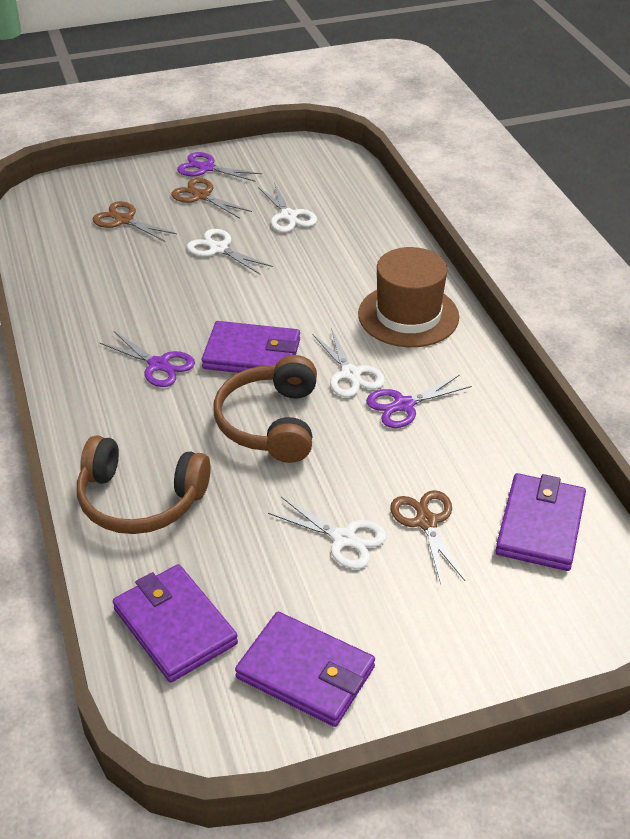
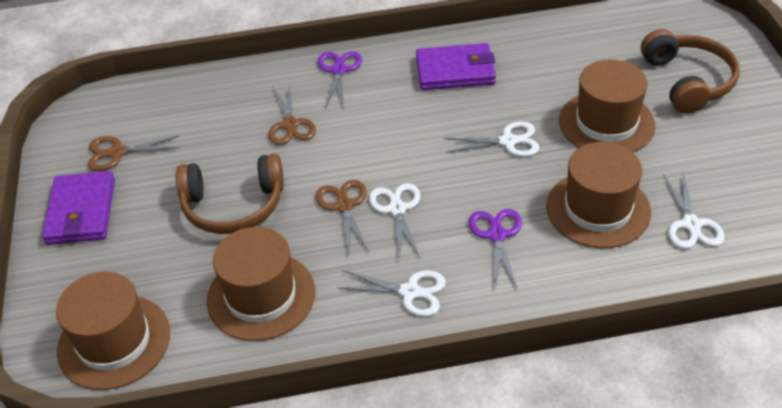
brown hat: [358,247,459,347] = 1 -> [56,272,170,390] [206,227,315,341] [546,142,651,248] [559,59,656,152] = 4
purple scissors: [100,331,195,387] [177,152,262,182] [366,375,472,428] = 3 -> [318,51,362,109] [469,209,522,290] = 2
purple wallet: [113,564,238,682] [202,321,300,373] [235,612,375,727] [495,473,586,571] = 4 -> [42,171,115,245] [416,43,496,90] = 2

